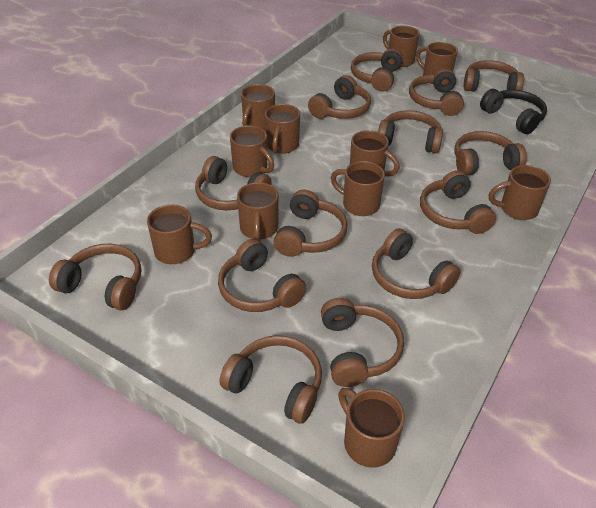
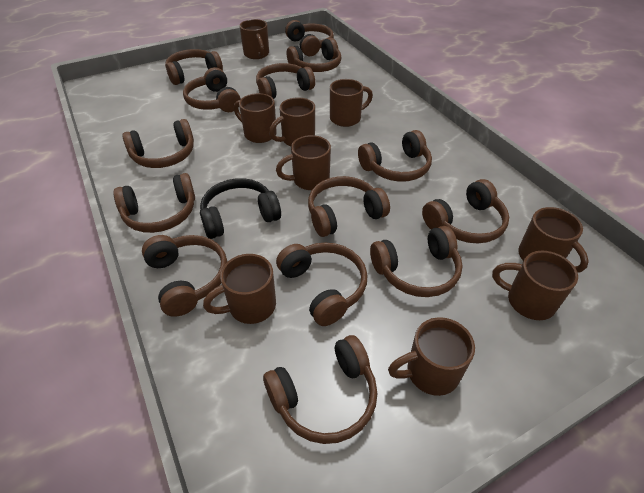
brown mug: [147,205,212,264] [230,125,274,177] [237,182,279,241] [241,84,275,131] [265,104,300,154] [331,161,385,216] [338,388,405,468] [350,130,400,176] [383,26,420,67] [416,42,458,84] [489,165,551,220] = 11 -> [203,254,276,324] [234,93,277,143] [240,19,269,59] [269,98,315,146] [276,135,331,190] [330,79,373,127] [388,317,475,396] [492,251,578,320] [518,207,589,273] = 9

